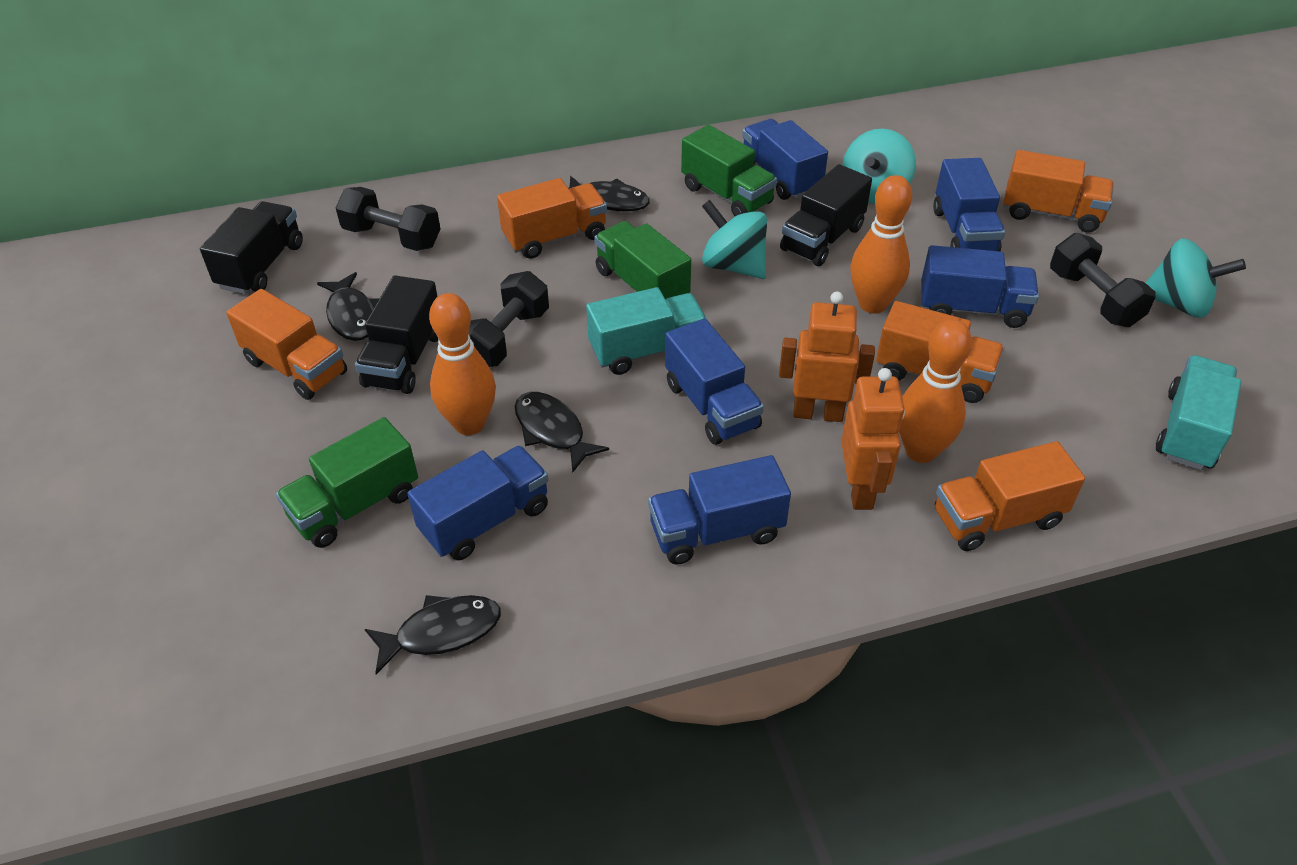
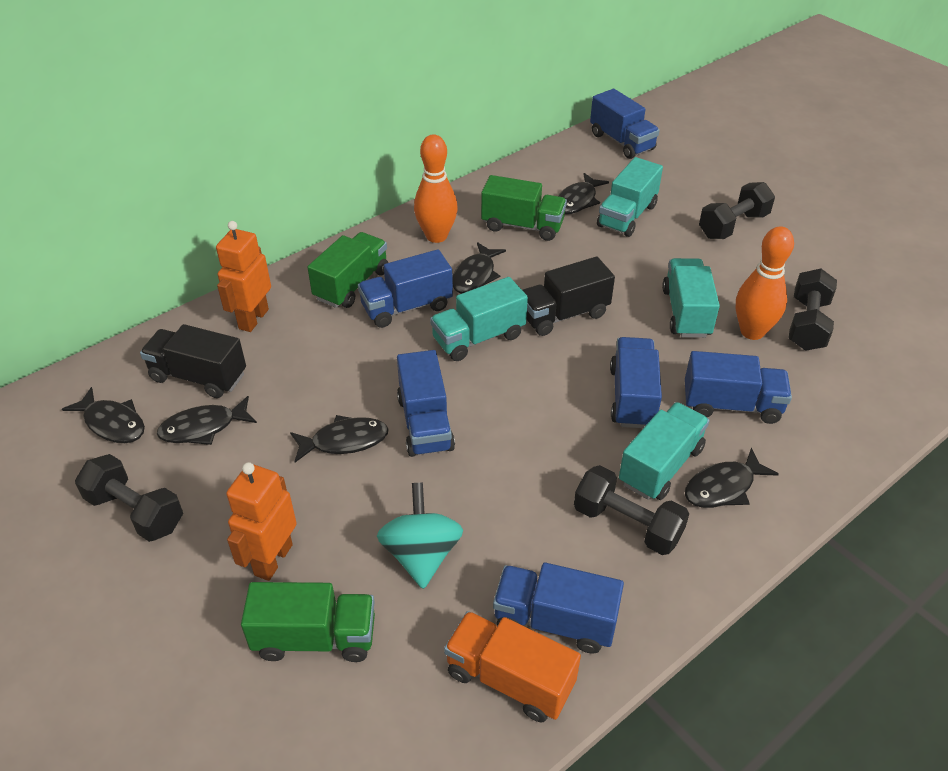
black dumbbell: [336,187,440,251] [469,271,549,367] [1050,233,1156,327] = 3 -> [75,454,183,542] [574,465,689,555] [699,182,775,239] [788,268,837,351] = 4
black fish: [317,272,380,341] [365,595,501,674] [514,392,609,473] [569,176,650,212] = 4 -> [62,387,145,443] [157,396,257,445] [290,415,389,462] [452,242,506,294] [558,173,609,214] [685,448,779,508] = 6
black truck: [200,201,303,294] [355,276,438,394] [780,164,872,266] = 3 -> [140,324,246,398] [522,257,615,336] = 2
orange bowling pin: [429,293,496,435] [850,175,912,314] [899,320,972,463] = 3 -> [414,134,458,243] [736,226,794,340] = 2
orange truck: [226,289,347,400] [497,178,607,259] [876,301,1004,403] [935,441,1085,551] [1004,150,1114,233] = 5 -> [444,611,581,722] = 1
turquoise spinning top: [702,200,767,279] [842,129,916,204] [1145,238,1246,318] = 3 -> [377,482,463,589] = 1
turquoise truck: [586,287,707,375] [1156,355,1241,470] = 2 -> [430,277,528,361] [597,157,663,237] [619,402,710,500] [662,258,720,338] = 4

